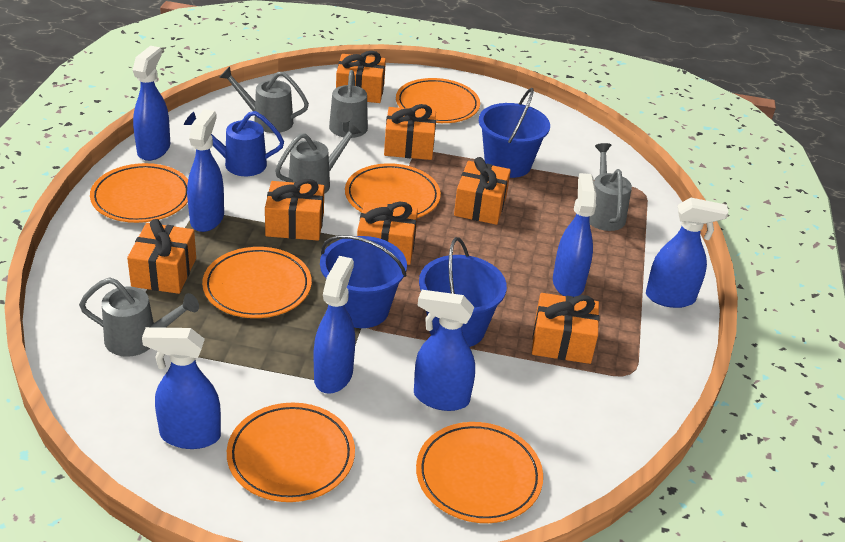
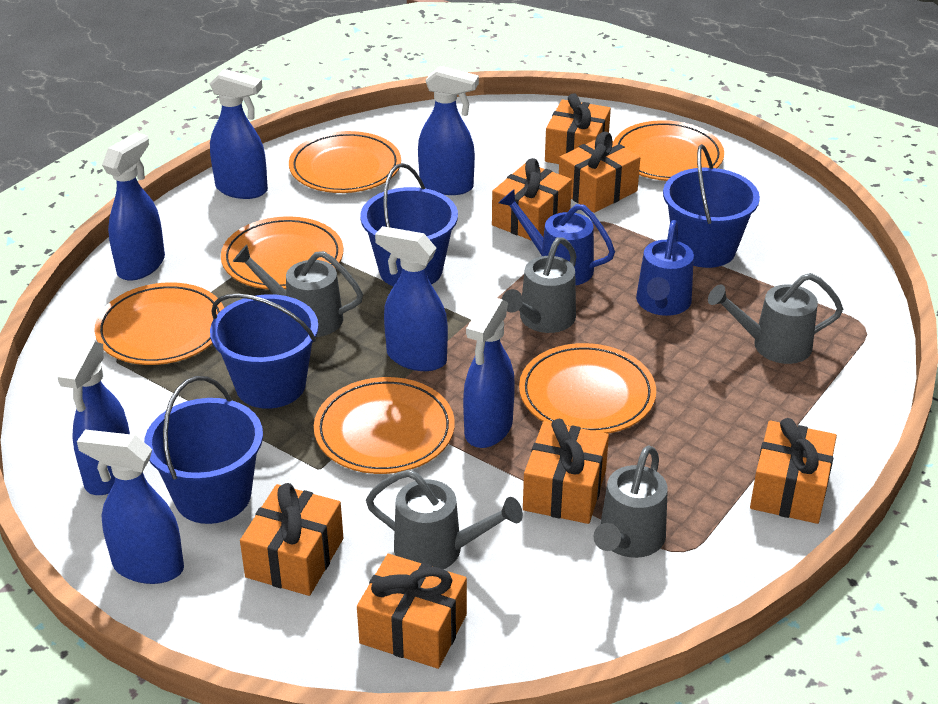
blue bucket: [320,235,407,328] [419,237,507,347] [479,87,550,178] = 3 -> [144,376,263,524] [210,294,319,409] [360,163,458,286] [663,144,760,268] = 4
blue watering can: [184,111,284,176] = 1 -> [499,189,615,285] [636,220,694,316] = 2

